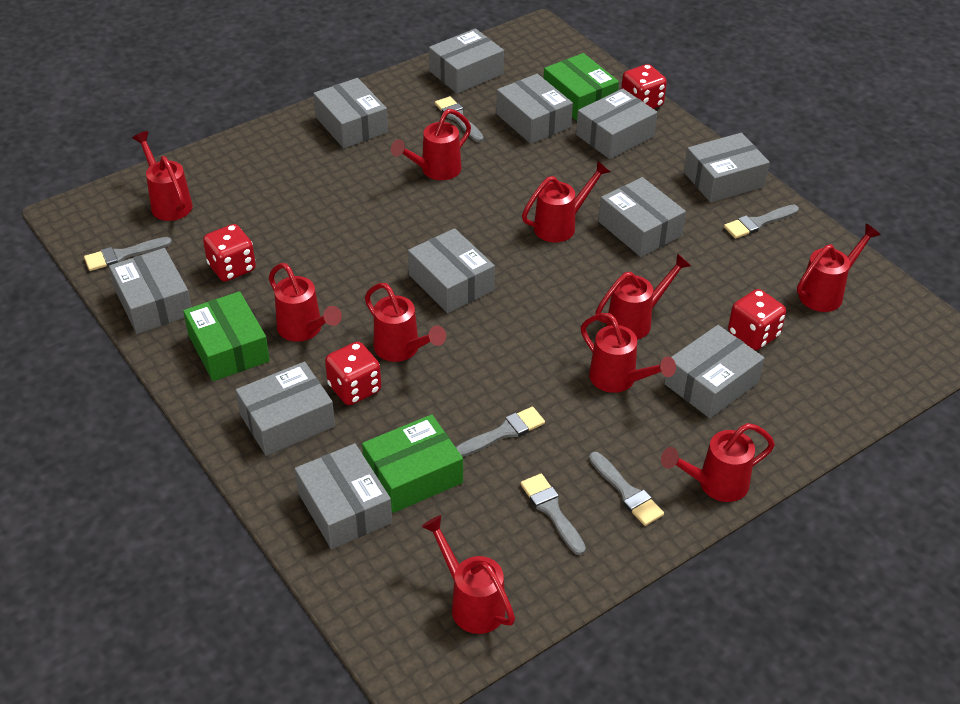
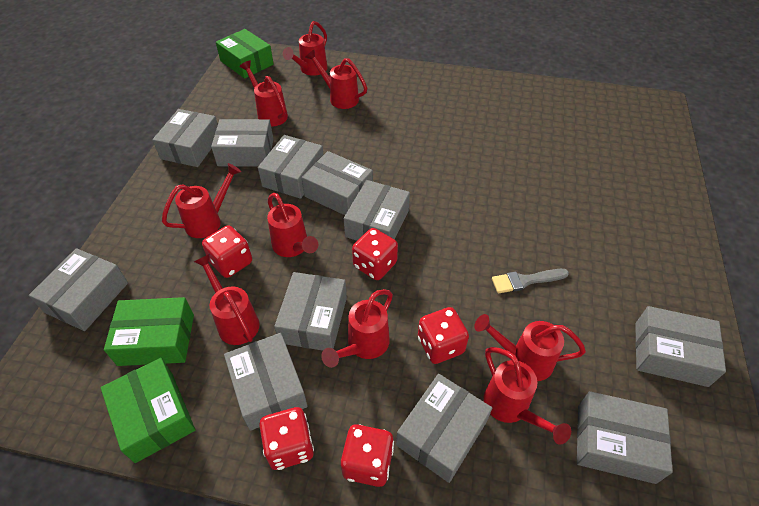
grey brush: [84,237,172,271] [435,96,484,142] [456,407,545,457] [520,474,586,555] [589,452,664,526] [724,205,799,239] = 6 -> [492,269,569,293] = 1
red dice: [203,224,256,282] [325,342,381,405] [621,64,667,109] [728,289,786,350] = 4 -> [202,225,252,278] [259,407,314,470] [341,424,394,487] [352,228,398,280] [418,307,469,364] = 5
red watering can: [132,131,193,221] [269,263,342,342] [365,283,446,362] [391,109,471,180] [421,515,515,634] [522,160,610,242] [581,313,676,393] [595,253,691,340] [661,423,775,502] [797,224,881,312] = 10 -> [162,163,241,238] [194,254,259,345] [239,61,288,127] [267,193,318,257] [283,21,327,76] [305,50,367,109] [321,289,393,368] [474,314,586,381] [484,347,571,445] = 9

